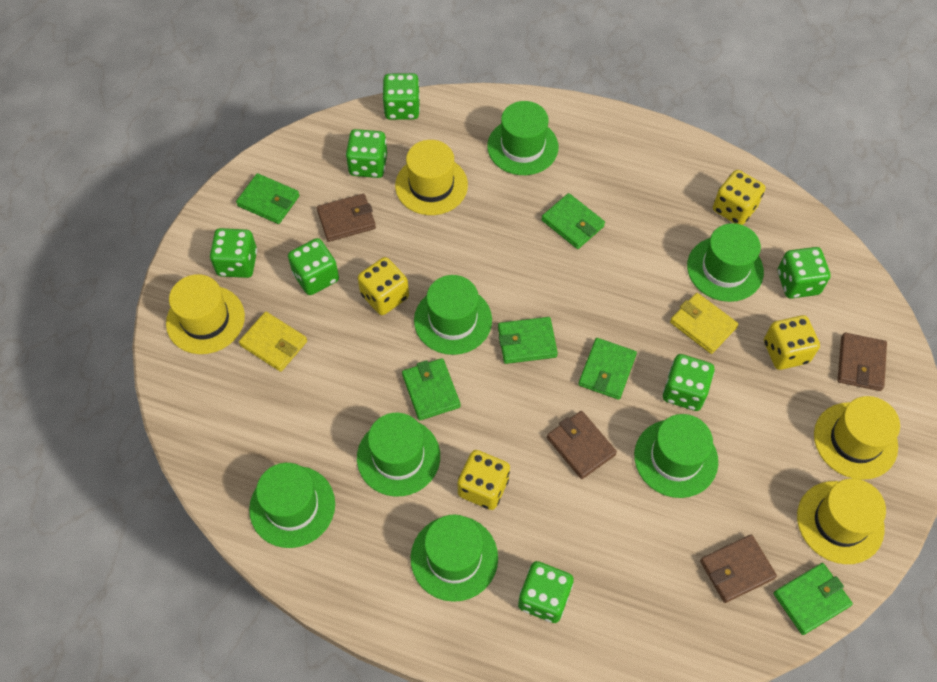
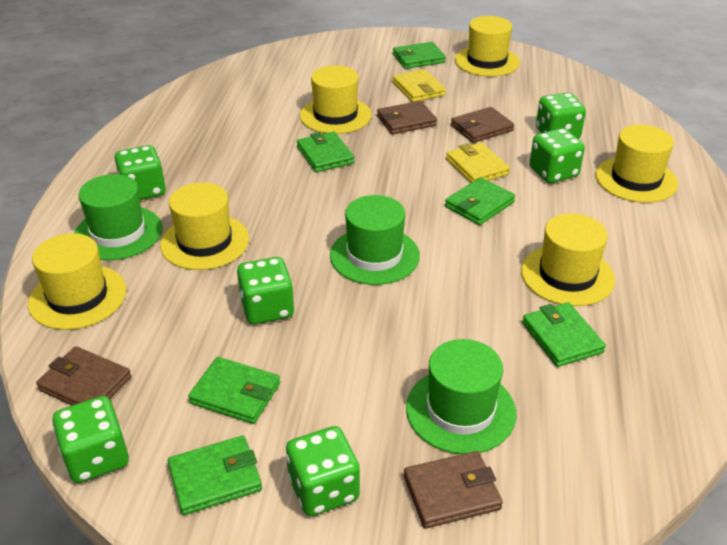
green dice: [210,228,257,278] [288,238,339,295] [346,129,387,178] [382,73,420,120] [518,561,574,623] [663,354,715,411] [778,247,831,299] = 7 -> [52,396,129,483] [115,145,166,200] [237,257,294,325] [286,426,360,516] [530,128,585,183] [536,93,586,139] = 6
green hat: [249,463,335,548] [357,413,440,497] [411,514,498,602] [414,275,492,355] [487,101,559,175] [634,414,718,498] [687,223,764,302] = 7 -> [74,174,162,260] [330,195,420,285] [406,339,516,454] = 3
yellow dice: [358,257,409,315] [458,450,510,510] [713,170,765,225] [764,315,820,370] = 4 -> none = 0
yellow hat: [166,274,245,354] [395,140,468,215] [797,478,886,564] [814,396,900,480] = 4 -> [28,233,126,330] [160,182,249,270] [300,66,372,134] [455,16,520,76] [521,213,615,306] [596,125,678,203] = 6

